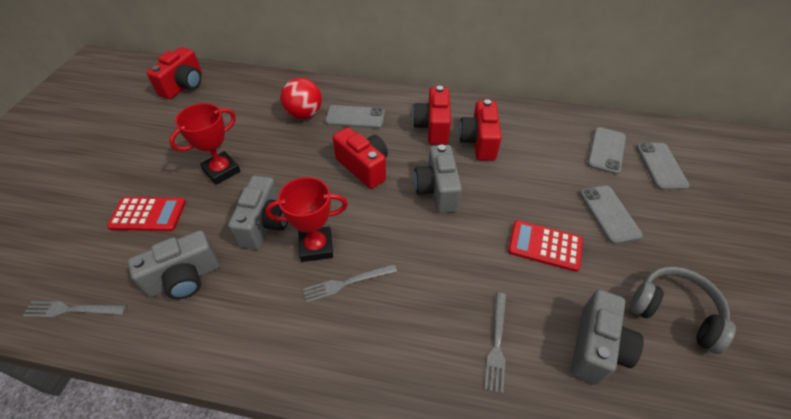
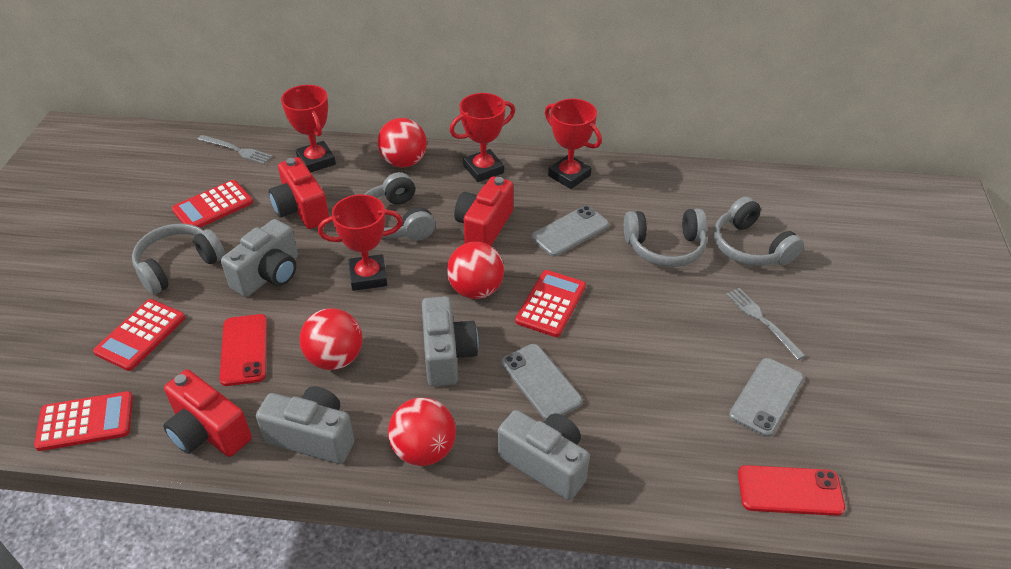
grey fork: [23,301,127,318] [303,264,397,303] [484,292,506,394] = 3 -> [197,135,273,164] [726,288,806,360] = 2
grey headphones: [630,267,736,354] = 1 -> [132,223,225,295] [364,172,435,241] [624,208,707,267] [714,197,804,266] = 4
grey phone: [325,105,385,129] [580,185,643,244] [587,127,626,175] [636,143,690,190] = 4 -> [502,344,582,420] [532,206,609,257] [729,358,804,437] = 3
red ball: [281,78,322,119] = 1 -> [300,308,362,370] [377,118,427,168] [388,398,456,466] [447,242,504,299] = 4
red calculator: [107,197,186,231] [508,220,583,272] = 2 -> [34,391,133,451] [93,299,185,371] [172,180,253,228] [515,270,586,337] = 4
red camera: [147,47,202,99] [333,127,388,189] [413,86,451,145] [459,99,502,161] = 4 -> [163,370,252,457] [269,157,329,229] [454,177,513,246] = 3
red phone: none = 0 -> [219,314,267,386] [738,465,845,516] = 2
red trophy: [169,103,240,185] [265,177,348,262] = 2 -> [281,85,336,172] [318,194,403,291] [450,93,515,182] [545,99,602,189] = 4

